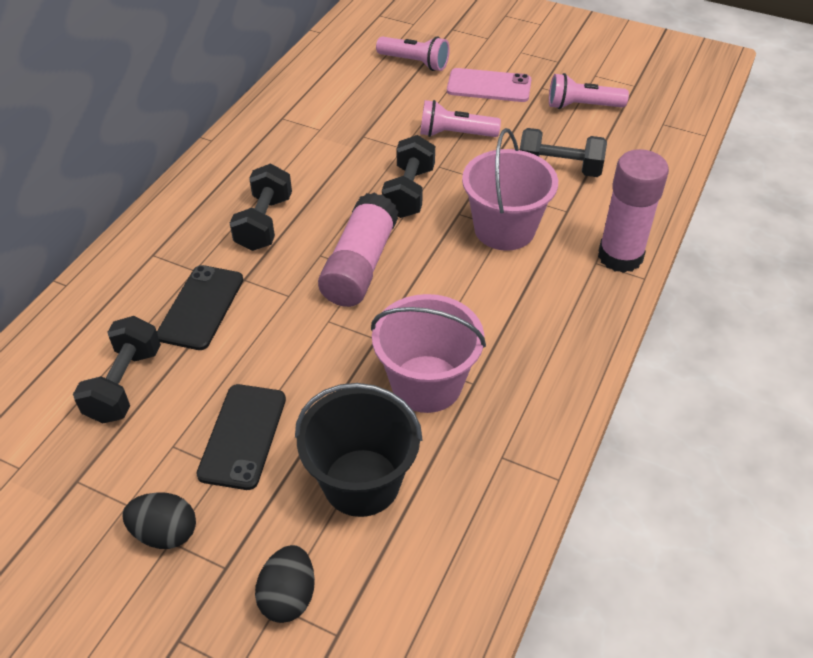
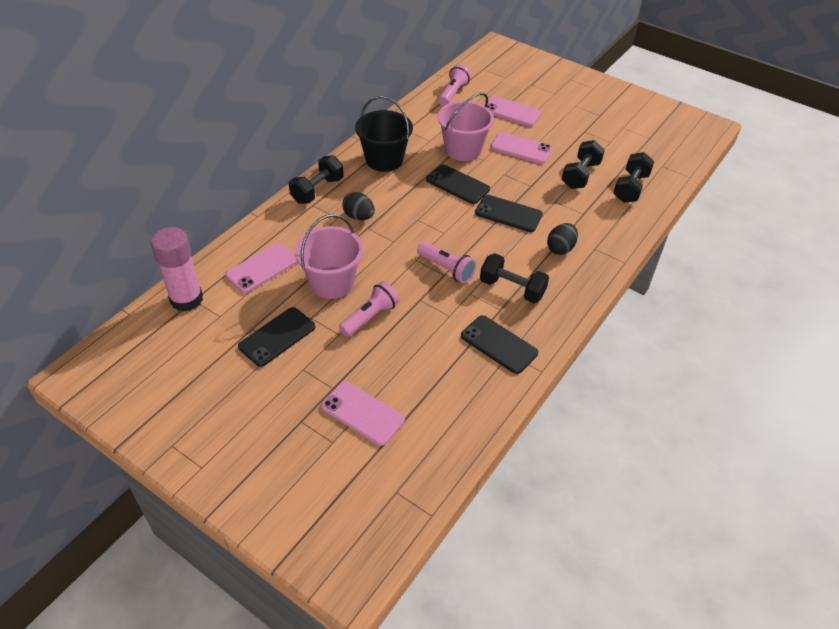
black phone: [157,265,243,350] [196,384,286,490] = 2 -> [238,307,315,367] [426,164,490,204] [461,315,538,374] [475,195,543,232] = 4
pink glue stick: [318,193,398,307] [598,149,669,273] = 2 -> [150,227,203,312] = 1
pink phone: [447,68,531,102] = 1 -> [225,243,298,293] [321,381,405,446] [487,96,542,127] [490,132,552,164] = 4

